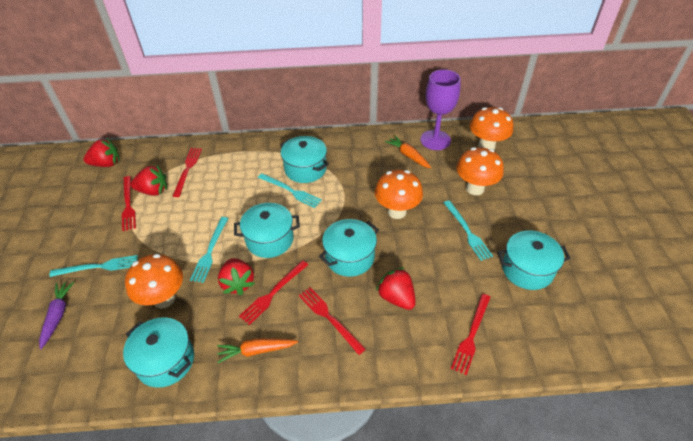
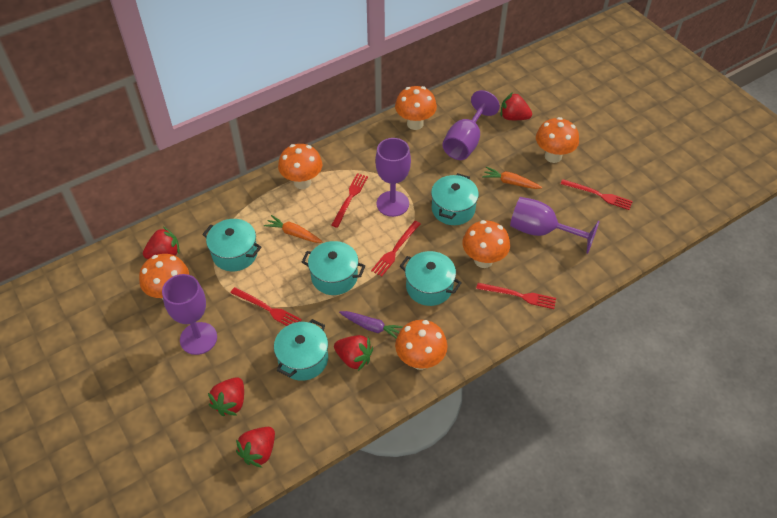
orange mushroom: [125,254,183,309] [375,170,423,219] [456,147,504,195] [470,107,513,150] = 4 -> [139,254,189,300] [278,144,323,189] [395,86,437,130] [395,320,448,370] [462,220,510,268] [536,117,579,163] = 6
purple goblet: [420,69,461,150] = 1 -> [162,274,217,355] [375,138,411,217] [442,90,500,160] [510,197,600,254] = 4
red strawberry: [83,138,120,167] [131,165,167,196] [218,258,255,295] [376,267,416,310] = 4 -> [143,227,180,259] [208,377,244,416] [236,427,275,468] [334,335,373,371] [501,92,532,120] = 5
turquoise fork: [49,255,138,277] [190,217,228,283] [258,173,322,208] [444,200,493,261] = 4 -> none = 0

